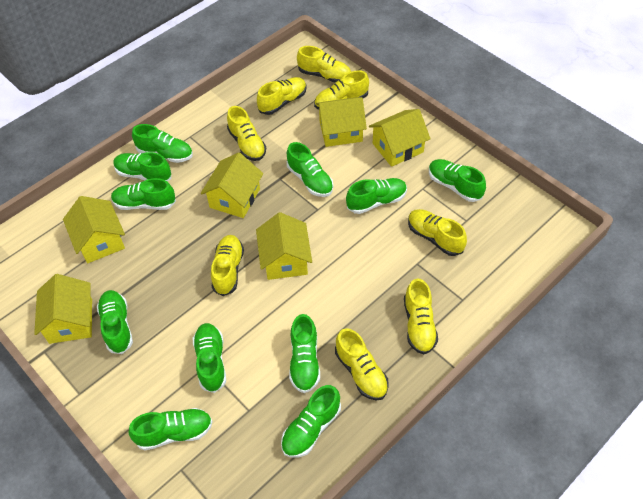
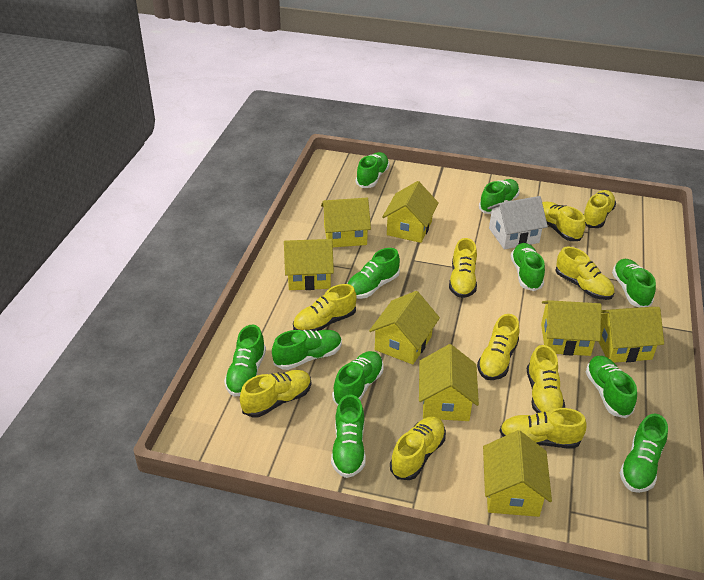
white house: none = 0 -> [487,196,548,250] = 1
yellow house: [34,274,92,344] [63,196,125,263] [200,152,263,218] [256,212,312,280] [316,97,367,147] [369,109,430,167] = 6 -> [284,239,334,290] [321,198,371,247] [369,291,440,365] [382,181,439,243] [419,344,479,421] [483,430,552,517] [541,300,602,356] [598,307,664,363] = 8
yellow shoe: [211,235,244,296] [227,106,266,161] [257,77,307,115] [297,46,351,83] [314,70,369,110] [335,328,389,400] [404,278,438,355] [408,209,467,256] = 8 -> [240,370,311,417] [293,284,357,331] [390,417,446,480] [449,238,477,298] [477,314,519,380] [500,408,587,449] [527,345,565,413] [542,201,586,241] [555,247,614,300] [584,190,616,228] = 10

